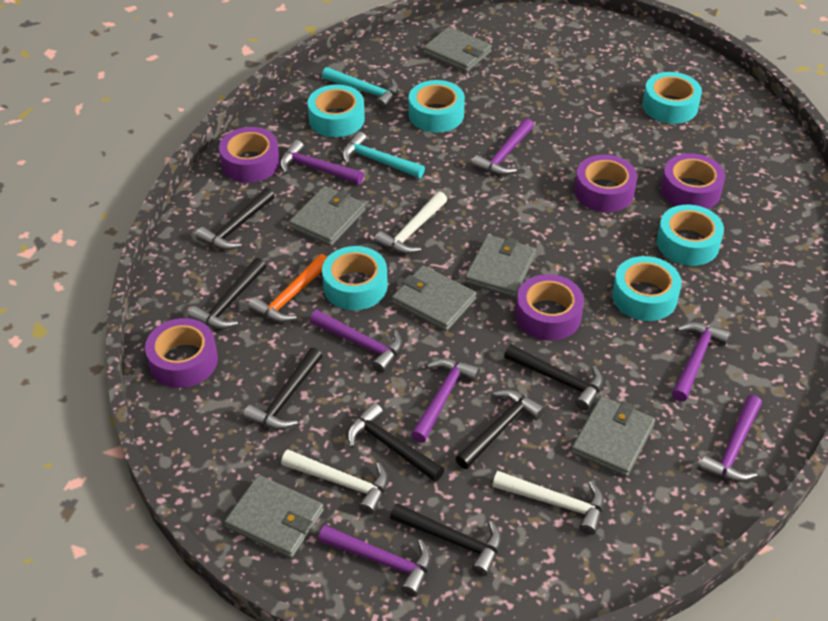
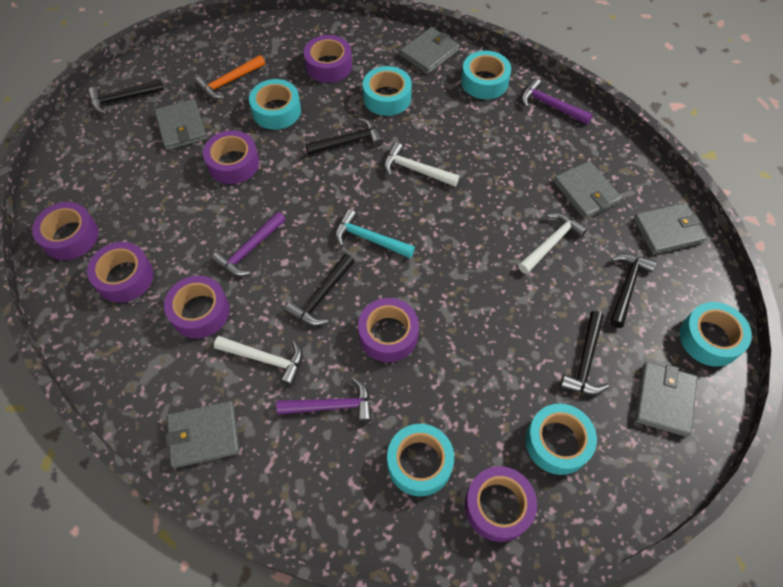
black hammer: [188,258,266,330] [196,188,275,250] [243,348,322,430] [347,403,444,482] [390,503,501,576] [455,390,545,469] [504,344,603,411] = 7 -> [88,79,164,115] [285,254,355,326] [305,118,383,155] [560,311,609,395] [610,253,656,328] = 5
purple hammer: [280,140,364,184] [310,310,402,373] [318,525,431,597] [411,358,480,443] [472,118,534,176] [672,322,730,402] [698,395,762,482] = 7 -> [211,212,286,276] [276,377,372,423] [521,78,592,124] = 3
purple tape: [145,318,218,388] [219,127,280,183] [515,274,584,341] [575,155,637,212] [661,153,725,209] = 5 -> [32,202,98,260] [87,242,153,303] [164,276,229,339] [203,130,259,184] [304,35,352,83] [358,298,419,362] [465,466,537,542] = 7
turquoise hammer: [322,67,399,109] [342,131,425,178] = 2 -> [335,209,415,258] = 1

